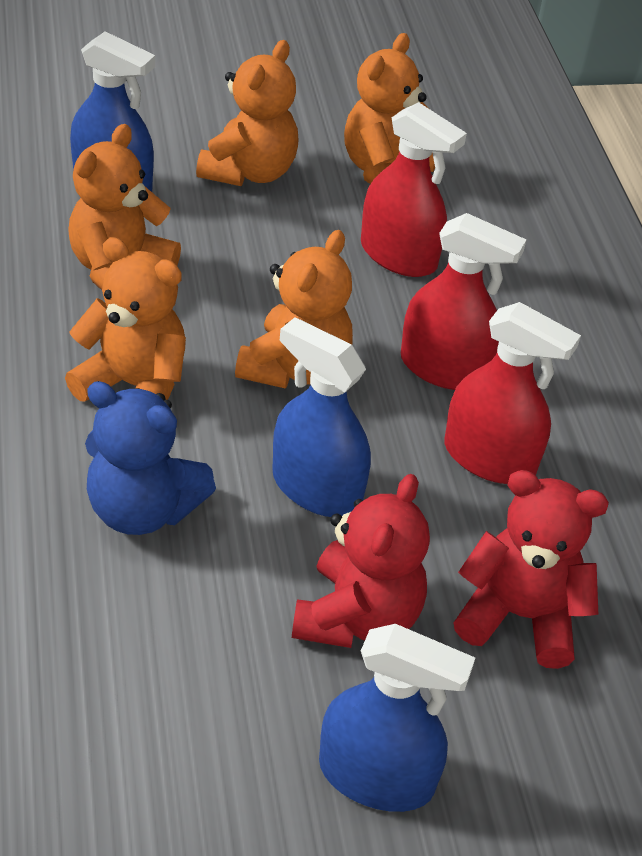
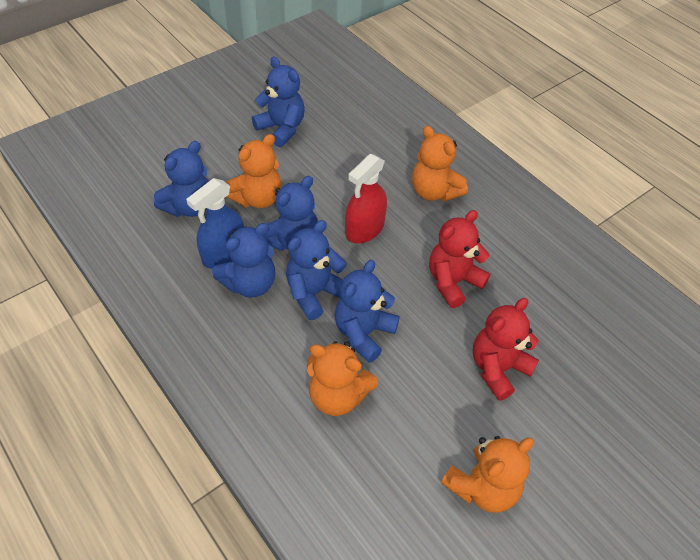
blue spray bottle: [70,31,155,192] [272,317,371,517] [319,624,475,812] = 3 -> [186,178,244,269] = 1
blue teddy bear: [85,381,216,535] = 1 -> [154,141,209,217] [212,223,275,298] [252,57,304,147] [265,176,318,251] [286,220,347,320] [335,260,400,363] = 6
orange teddy bear: [65,237,186,402] [68,124,181,290] [196,40,298,186] [235,230,353,389] [344,33,435,184] = 5 -> [226,134,282,208] [307,341,378,416] [412,126,468,202] [441,436,534,513] = 4
red spray bottle: [361,102,467,277] [401,213,526,390] [444,302,581,484] = 3 -> [345,154,387,243] = 1

